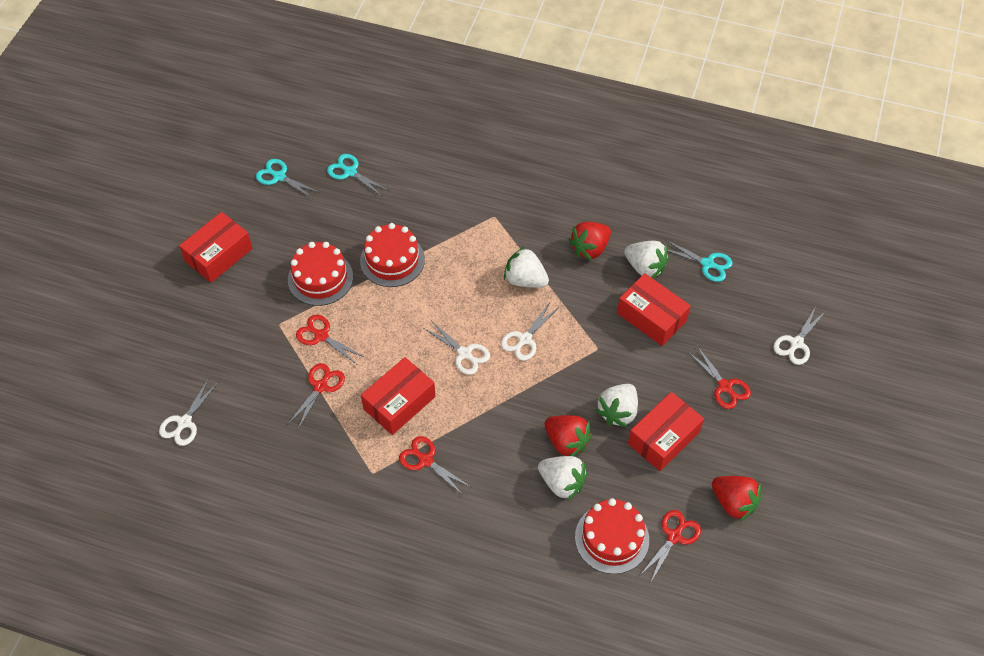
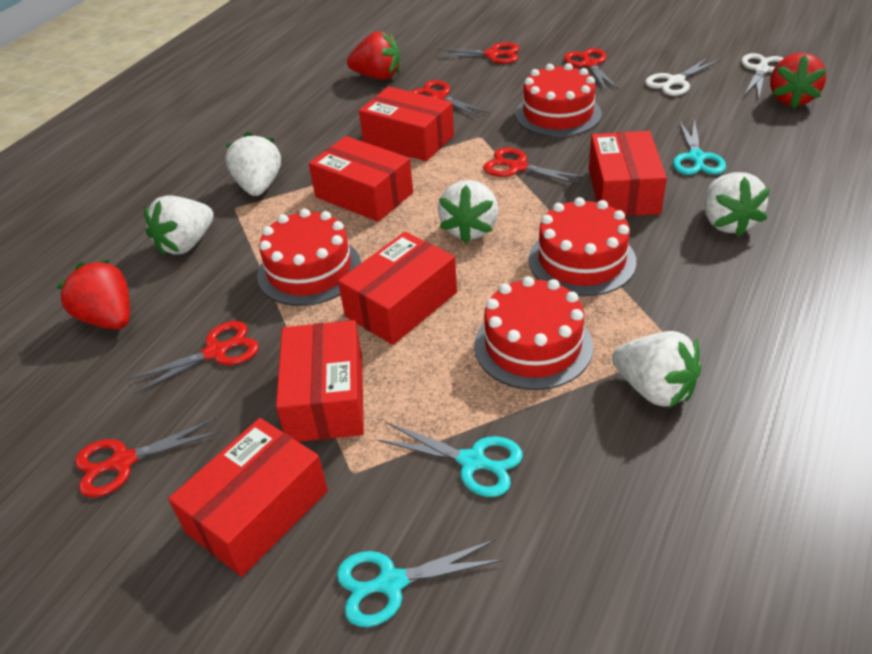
red box: [179,212,253,283] [361,357,436,435] [617,273,691,346] [628,392,704,471] = 4 -> [168,418,328,577] [276,320,364,442] [309,136,413,222] [338,231,457,345] [359,86,454,161] [589,131,667,216] = 6
red cake: [288,242,353,306] [360,223,425,287] [575,498,649,574] = 3 -> [257,209,361,306] [474,276,593,390] [515,63,602,137] [529,197,636,296] = 4
red scissors: [287,363,345,429] [296,315,364,364] [399,436,471,496] [640,510,701,581] [688,346,751,409] = 5 -> [75,418,220,498] [127,321,259,394] [410,80,489,118] [435,42,520,64] [483,148,587,185] [564,48,619,90] = 6
white scissors: [159,378,218,446] [424,320,490,375] [501,302,559,361] [773,306,826,365] = 4 -> [645,57,720,96] [742,53,784,100] = 2
white strawberry: [504,247,549,288] [538,456,587,501] [596,384,638,427] [624,241,669,278] = 4 -> [144,195,214,256] [225,132,281,196] [438,180,498,243] [612,331,701,408] [704,172,770,237] = 5

